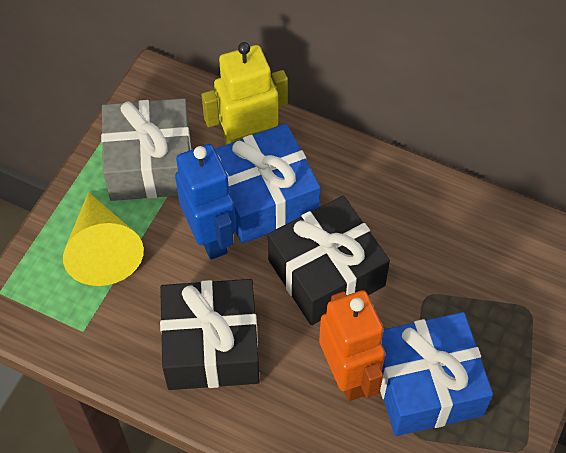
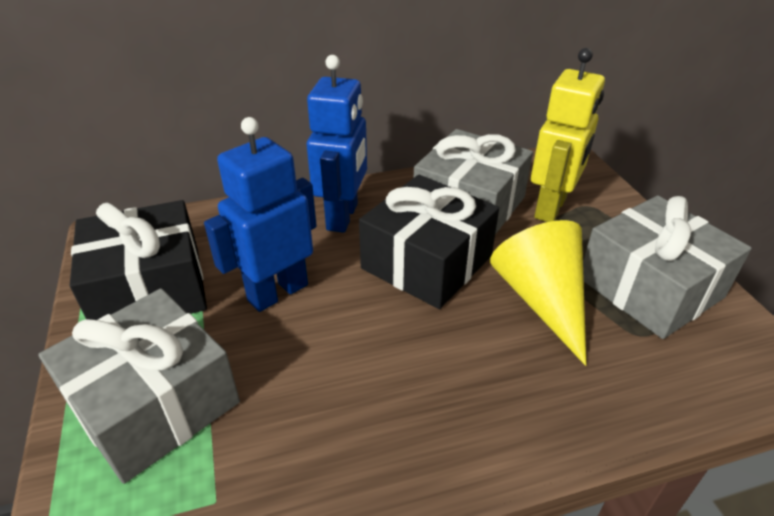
blue gift: [215,124,321,244] [380,312,493,436] = 2 -> none = 0
blue robot: [175,144,236,260] = 1 -> [204,117,317,312] [307,55,367,233] = 2
grey gift: [101,98,191,201] = 1 -> [38,288,240,484] [414,129,533,234] [583,196,752,339] = 3
orange robot: [319,290,385,401] = 1 -> none = 0

